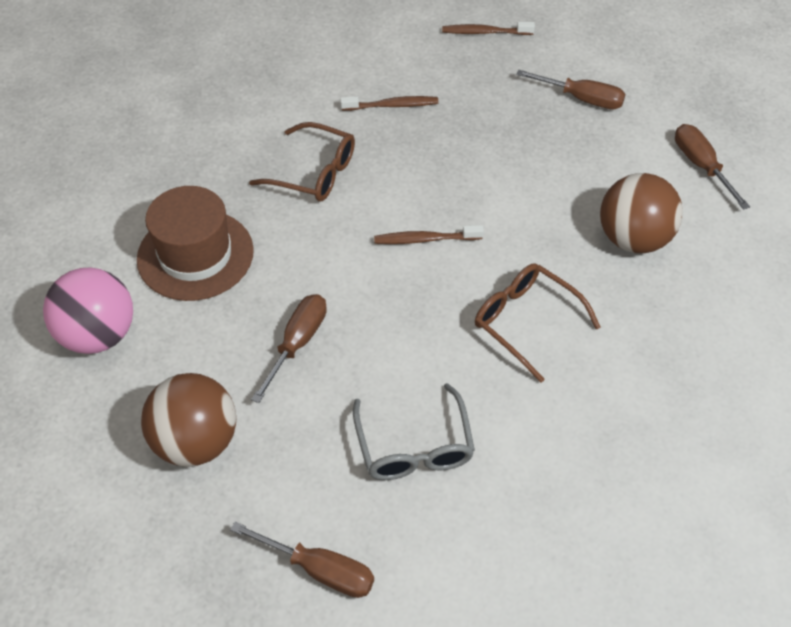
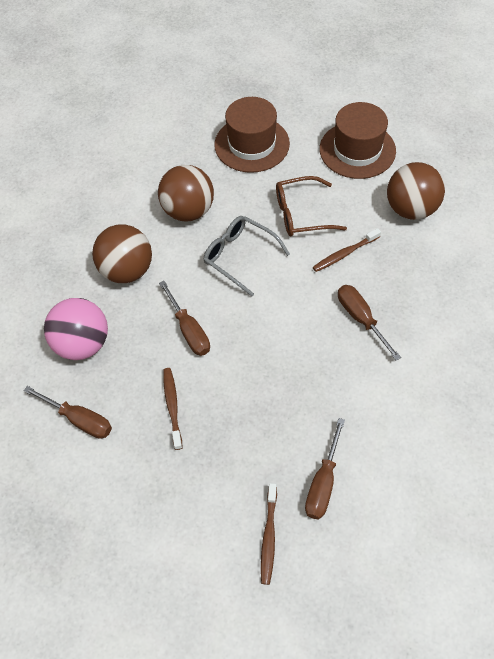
brown ball: [141,373,236,467] [600,173,683,253] = 2 -> [92,224,152,283] [158,165,214,221] [387,162,445,220] = 3
brown glasses: [249,122,355,202] [475,264,601,383] = 2 -> [276,176,347,236] = 1
brown hat: [137,186,254,301] = 1 -> [214,97,290,173] [320,102,396,179] = 2

